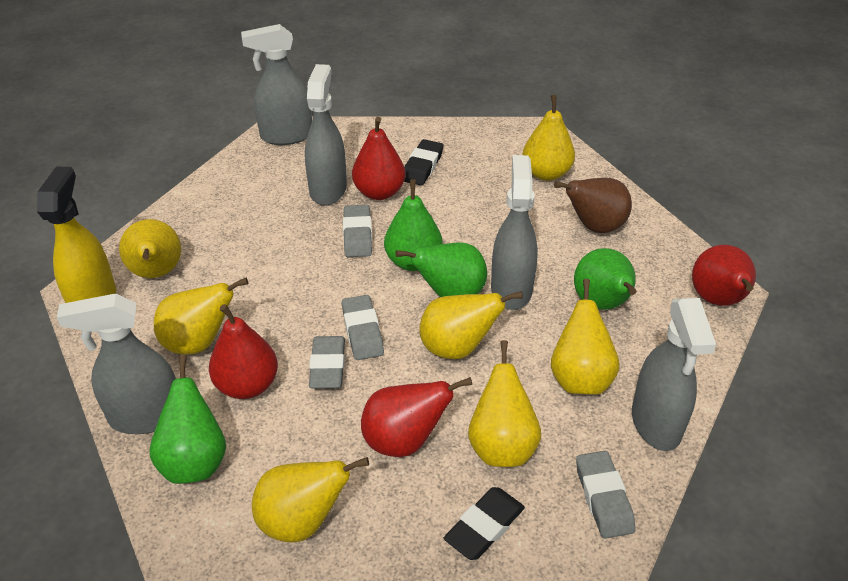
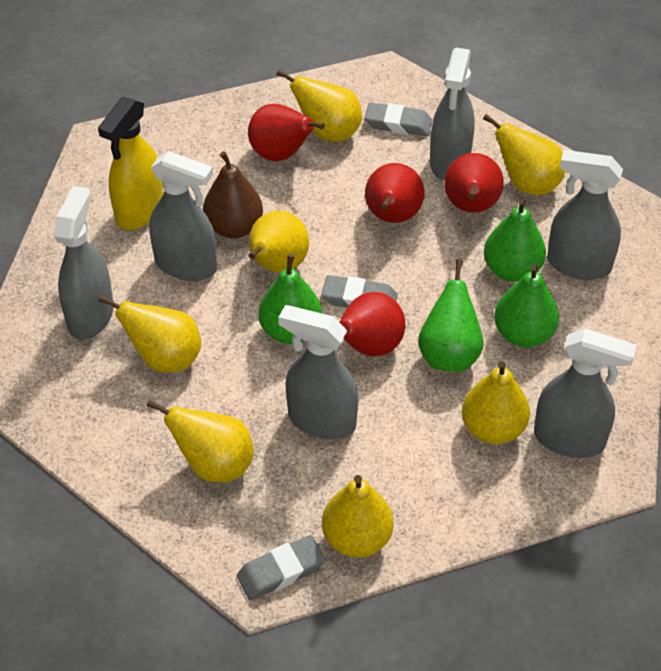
black eraser: [404,139,443,186] [444,487,525,560] = 2 -> none = 0
grey eraser: [309,336,345,388] [342,295,384,360] [343,205,372,257] [576,451,636,539] = 4 -> [237,535,325,601] [322,275,398,308] [365,102,432,136] = 3
grey spray bottle: [57,293,176,434] [241,24,312,145] [305,64,347,206] [491,155,538,310] [632,298,716,451] = 5 -> [54,186,114,340] [149,151,217,281] [278,305,358,439] [430,47,475,180] [534,329,637,458] [547,150,623,280] = 6

